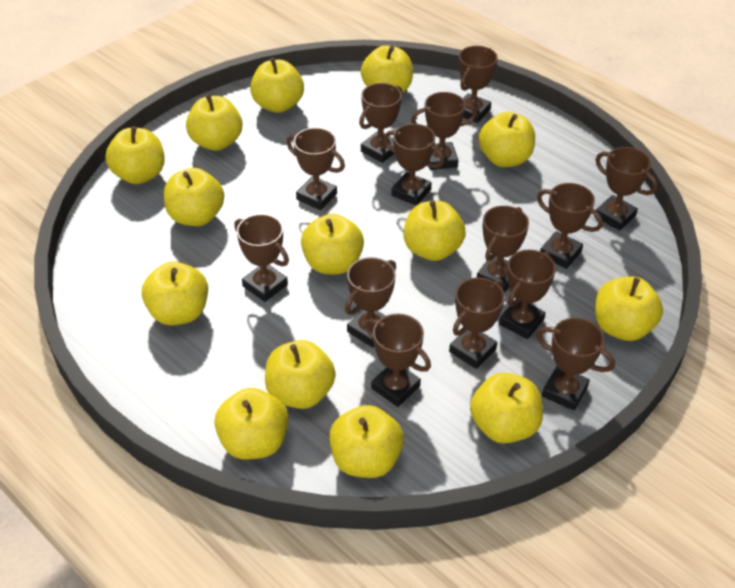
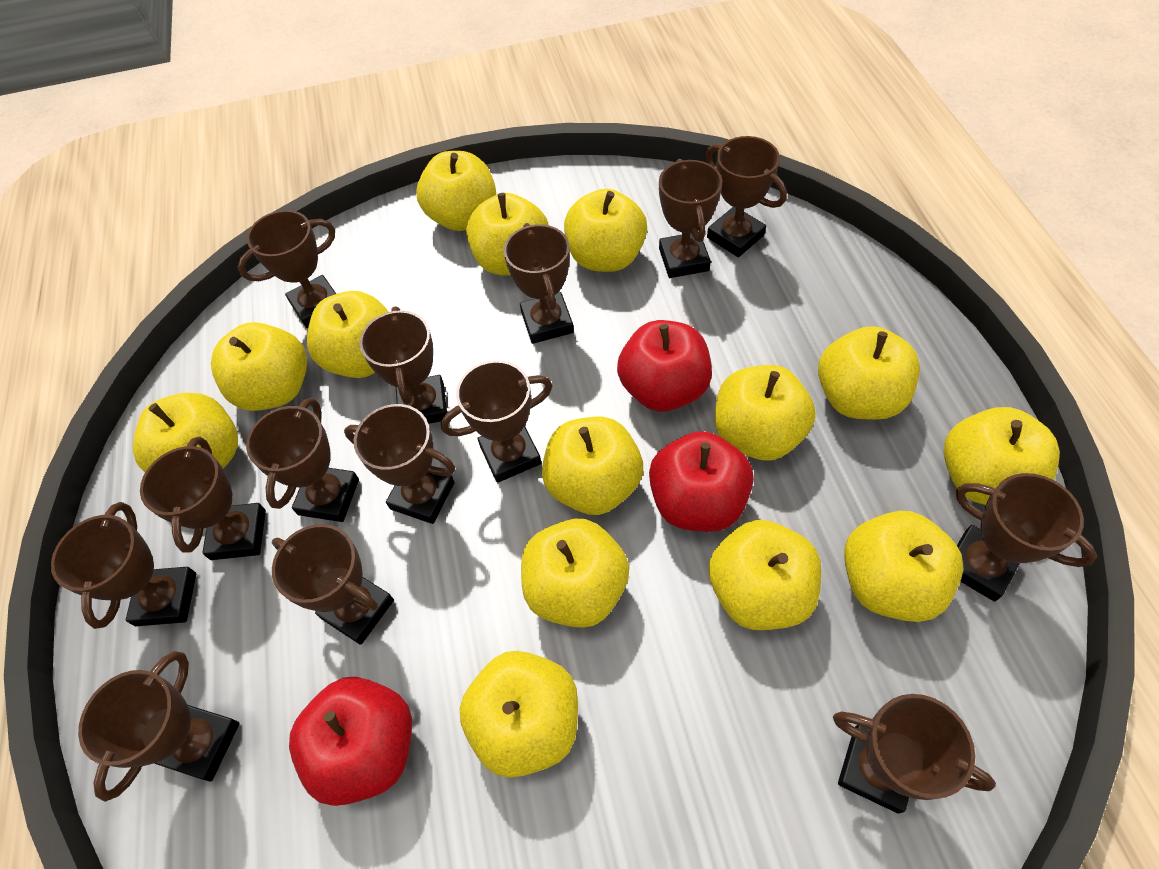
red apple: none = 0 -> [289,677,412,806] [617,320,712,412] [649,431,754,532] = 3

